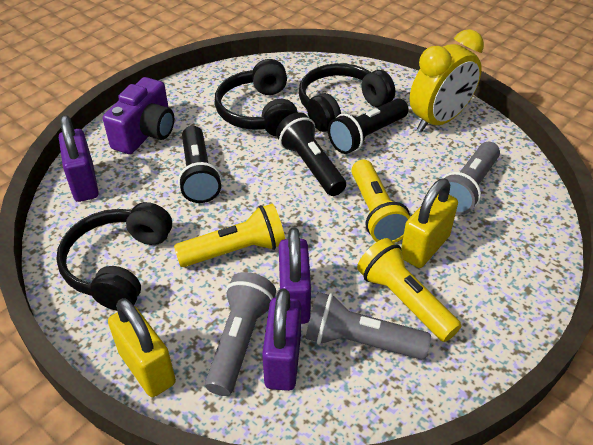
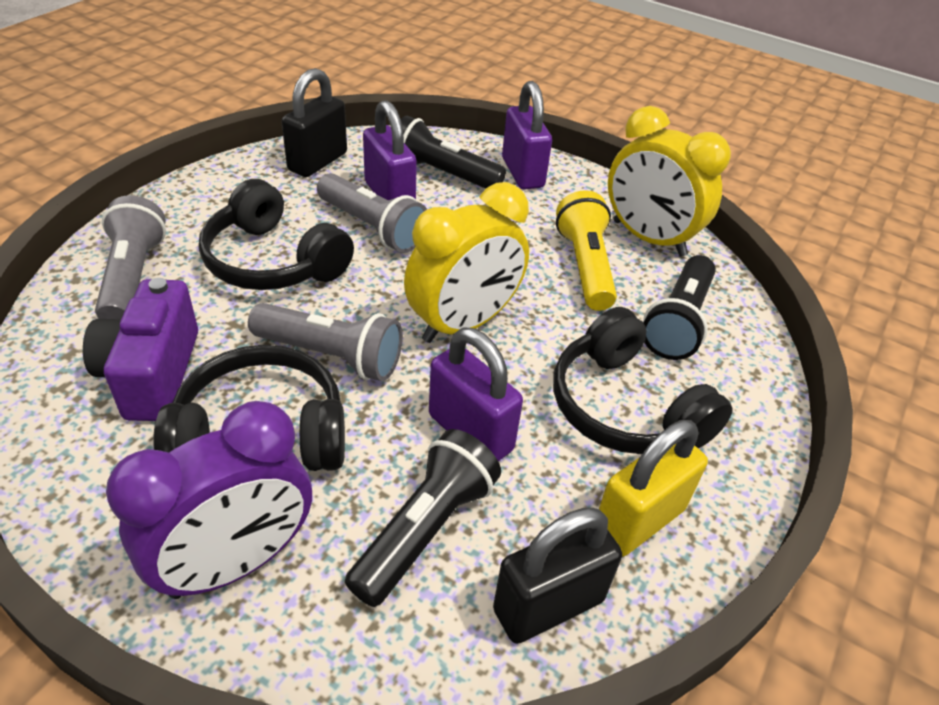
black padlock: none = 0 -> [281,68,347,177] [493,508,622,644] = 2
purple clock: none = 0 -> [106,401,312,599] = 1
yellow clock: [410,29,484,132] = 1 -> [404,182,529,343] [608,106,731,257] = 2
yellow flashlight: [174,204,285,267] [351,159,410,243] [357,238,461,342] = 3 -> [556,190,617,311] = 1
yellow padlock: [108,298,176,397] [401,178,458,268] = 2 -> [599,420,708,557] = 1

